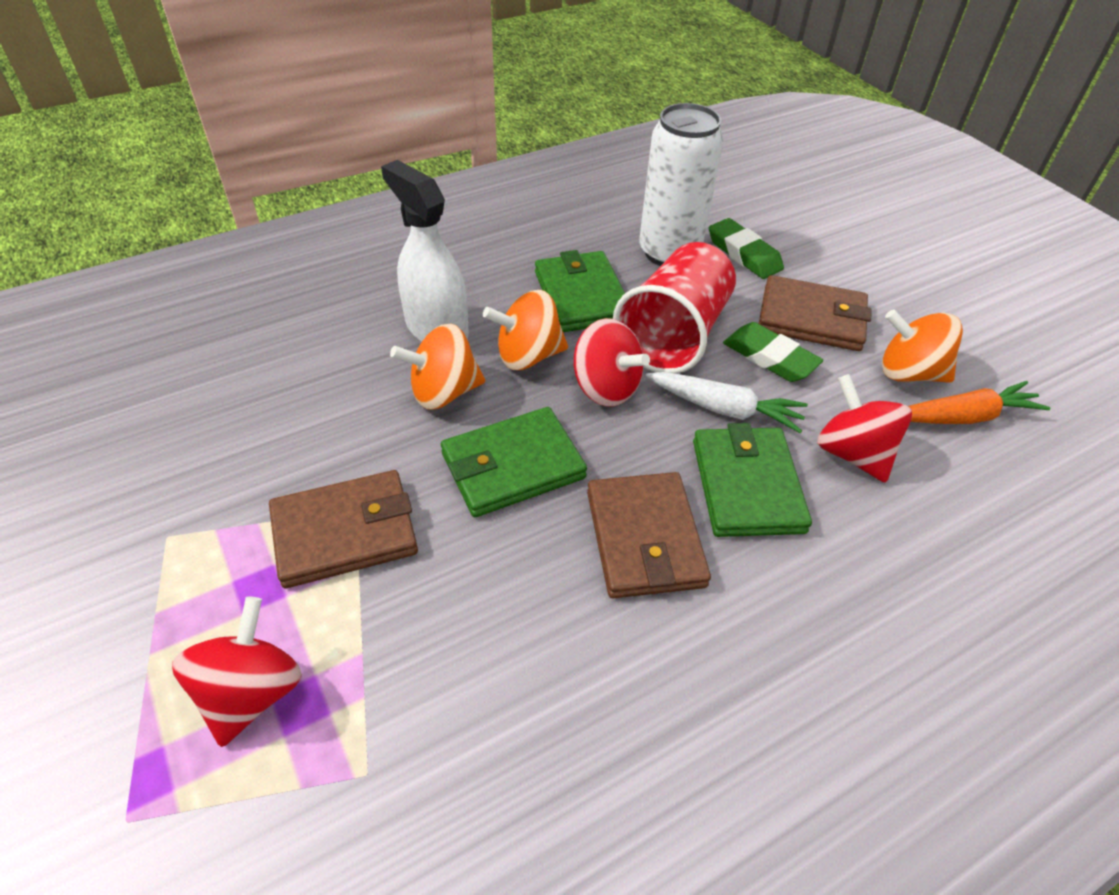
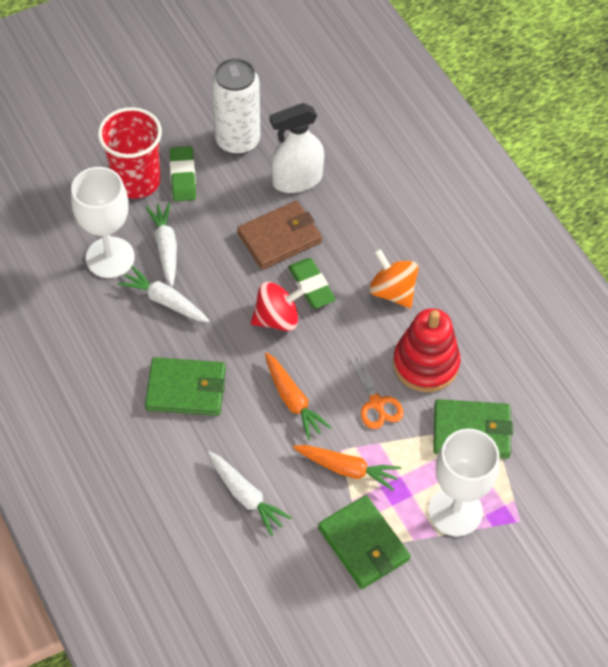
brown wallet: [269,470,418,588] [587,472,711,599] [759,275,872,351] = 3 -> [237,201,322,270] = 1
orange carrot: [908,381,1051,424] = 1 -> [265,353,331,440] [293,445,401,491] = 2
orange scissors: none = 0 -> [348,353,403,429] = 1
orange spinning top: [390,324,485,410] [483,290,568,370] [882,309,963,383] = 3 -> [369,249,418,308] = 1
red spinning top: [172,597,302,747] [574,318,650,407] [817,374,912,483] = 3 -> [251,282,306,331] = 1
red stacking toy: none = 0 -> [393,308,460,392] = 1
white carrot: [646,372,808,433] = 1 -> [118,266,210,322] [146,202,177,287] [208,451,292,536] = 3
white goblet: none = 0 -> [71,167,135,278] [429,429,500,537] = 2

